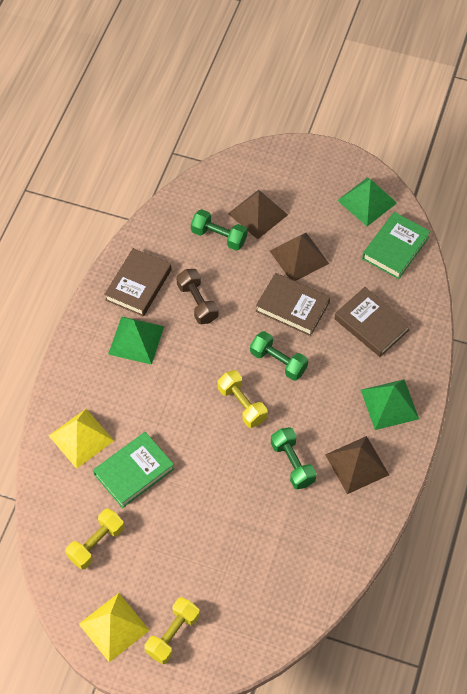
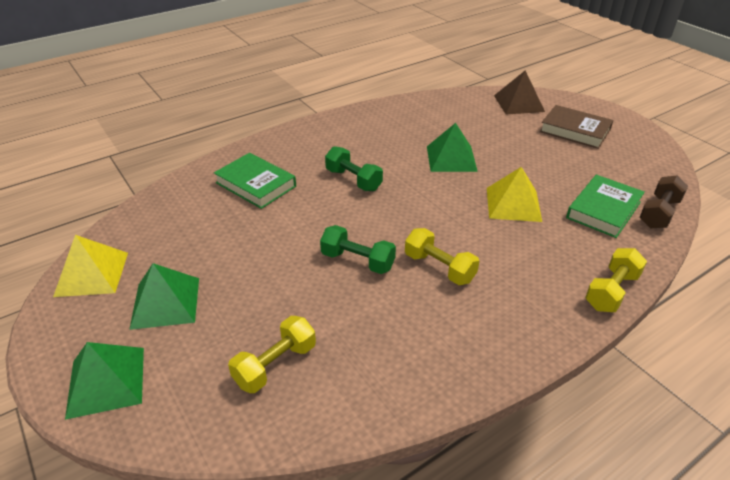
brown book: [104,248,172,317] [256,273,330,336] [335,287,411,357] = 3 -> [540,105,614,149] = 1
brown pyramid: [228,190,288,239] [270,233,329,281] [325,436,389,494] = 3 -> [494,70,545,115] = 1
green dumbbell: [191,209,247,251] [250,331,308,381] [271,427,317,489] = 3 -> [320,225,396,274] [325,146,383,191] = 2

